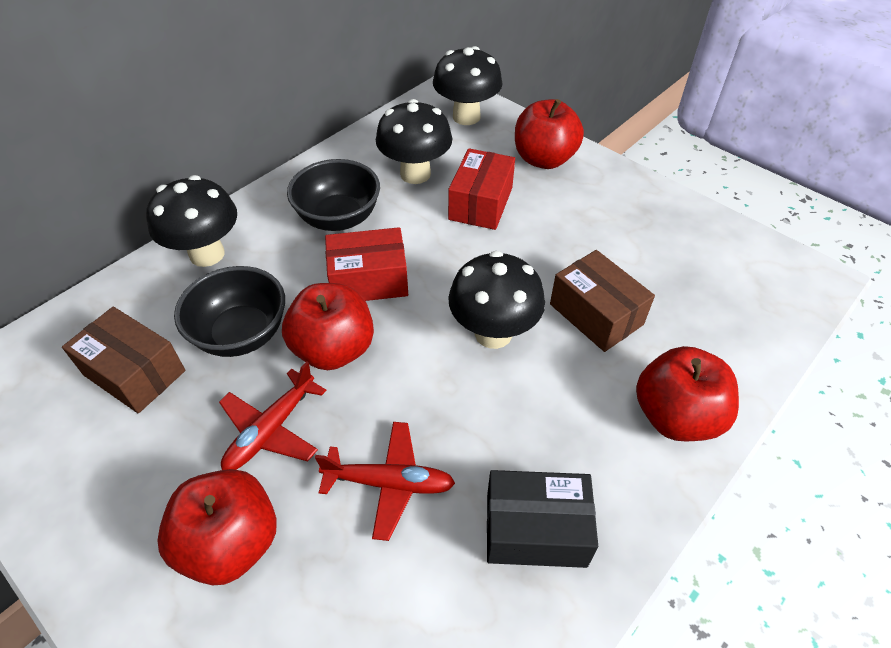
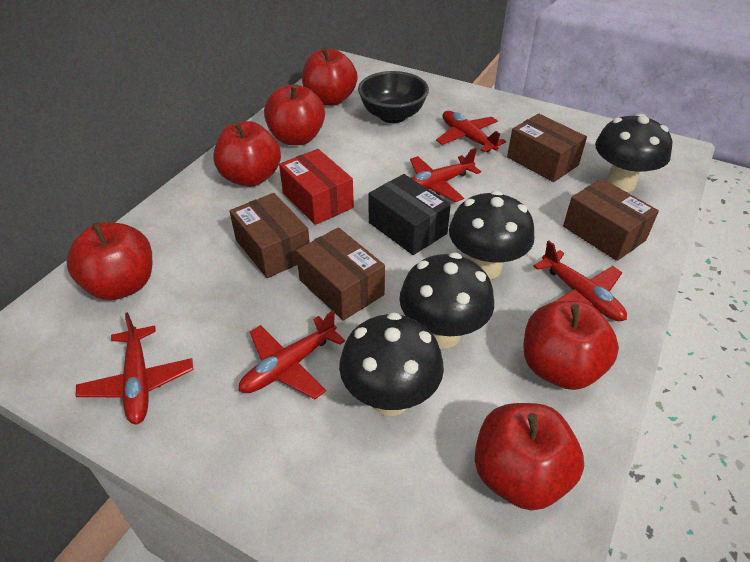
black bowl: [174,266,285,357] [287,159,380,231] = 2 -> [358,71,429,123] = 1
brown box: [62,307,185,413] [550,250,655,352] = 2 -> [230,193,310,278] [296,227,385,321] [507,114,587,182] [563,179,659,261] = 4
red apple: [157,469,277,585] [282,283,374,370] [515,99,584,169] [636,346,739,441] = 4 -> [66,222,152,300] [213,121,281,187] [264,84,325,145] [302,47,358,106] [474,403,584,510] [523,301,619,390] = 6
red box: [325,227,408,301] [448,148,515,230] = 2 -> [279,149,354,225] = 1
red plane: [219,361,327,470] [315,422,455,541] = 2 -> [76,312,194,425] [238,311,345,399] [410,148,481,202] [436,111,506,152] [533,240,627,321] = 5

